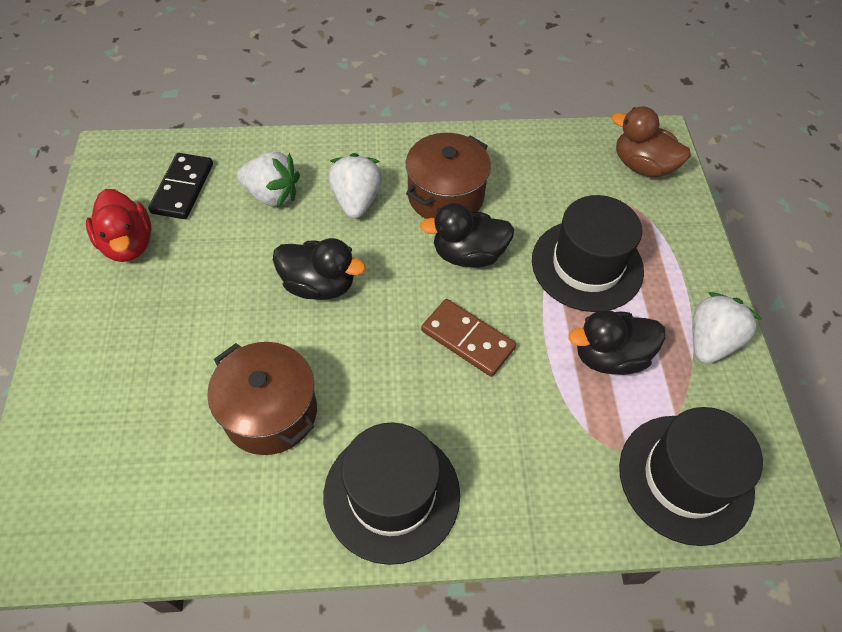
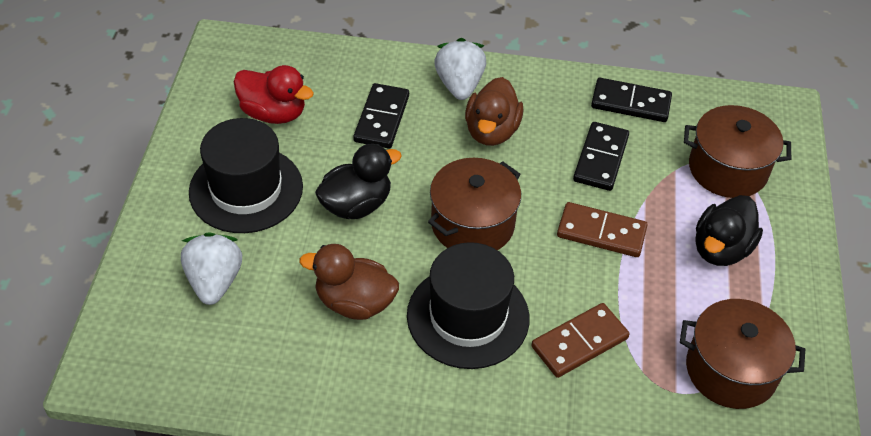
black domino: [148,153,213,219] = 1 -> [353,83,409,149] [573,122,629,191] [591,78,672,122] = 3
black duck: [273,238,365,300] [420,203,514,268] [569,310,665,375] = 3 -> [315,144,402,219] [696,195,763,266] = 2
black hat: [324,423,460,565] [532,195,644,312] [619,407,763,546] = 3 -> [189,118,303,233] [407,242,529,369] = 2
brown domino: [421,299,516,377] = 1 -> [531,303,629,378] [557,202,648,257] = 2
brown duck: [611,106,691,177] = 1 -> [300,244,399,320] [465,77,524,146] = 2
brown pot: [207,342,317,455] [406,133,491,219] = 2 -> [428,158,521,250] [680,299,805,409] [684,105,791,198] = 3
white strawberry: [237,152,300,208] [328,153,382,218] [692,292,762,364] = 3 -> [181,233,242,305] [434,38,486,100] = 2

